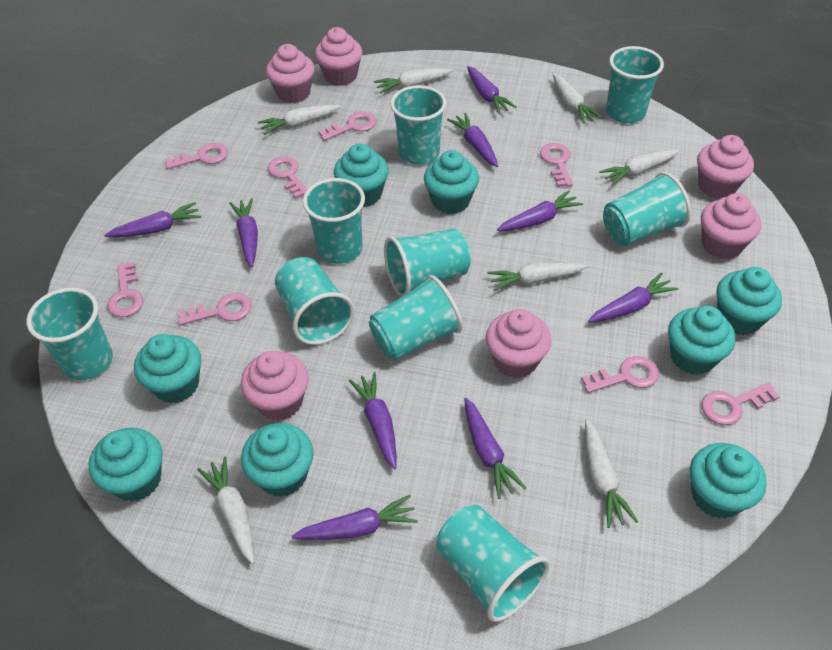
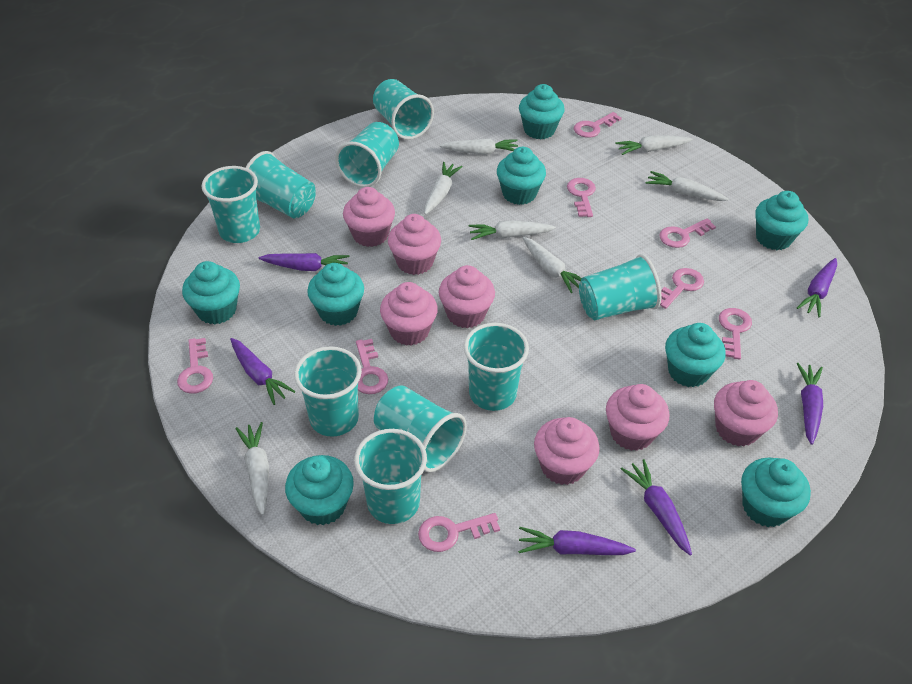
pink cupcake: [241,351,309,421] [266,44,315,103] [315,27,362,86] [486,309,551,378] [697,135,754,199] [701,193,761,259] = 6 -> [343,187,395,247] [380,282,438,346] [388,214,441,275] [439,265,495,328] [534,417,600,485] [606,384,669,451] [714,380,778,446] = 7
purple carrot: [104,202,201,237] [229,198,258,267] [292,495,418,540] [349,372,397,470] [447,113,498,167] [464,398,526,499] [467,66,517,114] [497,190,583,231] [588,272,679,323] = 9 -> [230,338,295,405] [259,253,349,271] [518,527,636,555] [621,459,692,556] [797,258,837,318] [797,363,823,445] = 6

